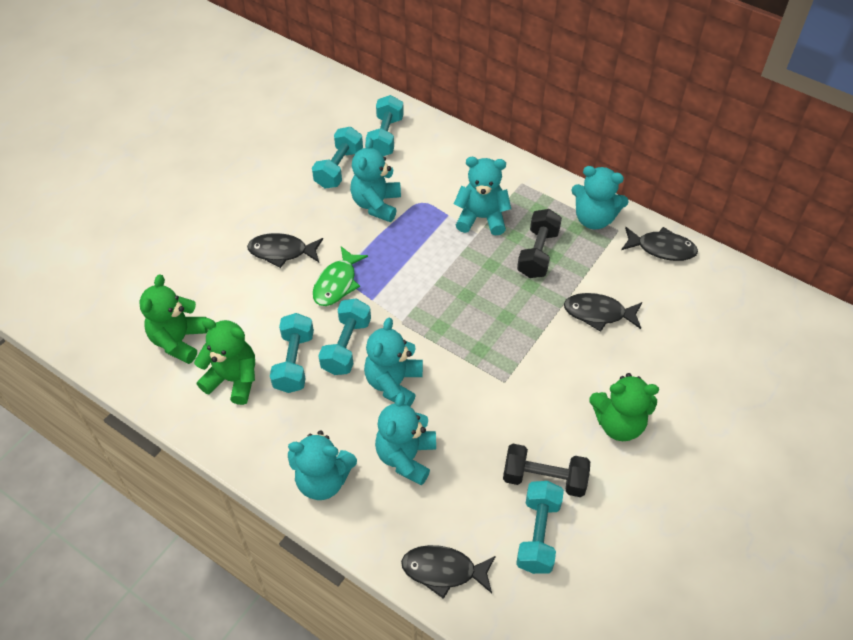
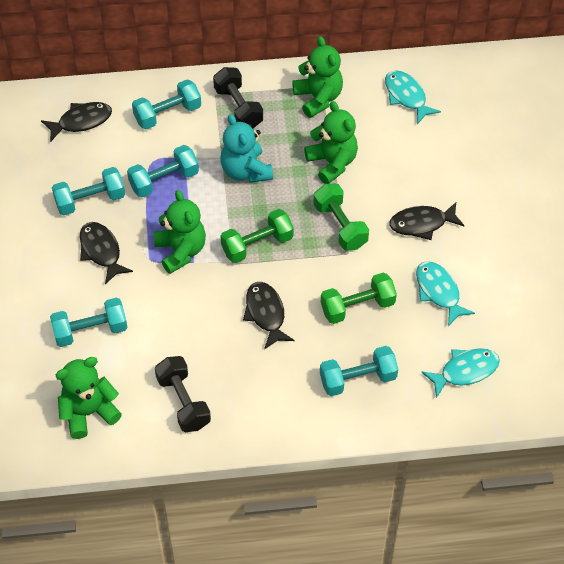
green dumbbell: none = 0 -> [221,209,294,263] [313,184,369,250] [321,272,397,324] = 3
green fish: [313,246,368,306] = 1 -> none = 0
green teddy bear: [139,275,208,364] [194,318,255,405] [589,373,659,441] = 3 -> [56,357,122,439] [153,190,206,274] [292,36,343,118] [304,101,358,184] = 4
turquoise fish: none = 0 -> [385,70,441,124] [416,261,475,326] [421,348,500,398] = 3
turquoise teddy bear: [288,430,357,500] [350,138,401,222] [364,318,423,406] [375,392,436,486] [454,157,511,236] [571,166,629,230] = 6 -> [220,114,273,183] = 1

